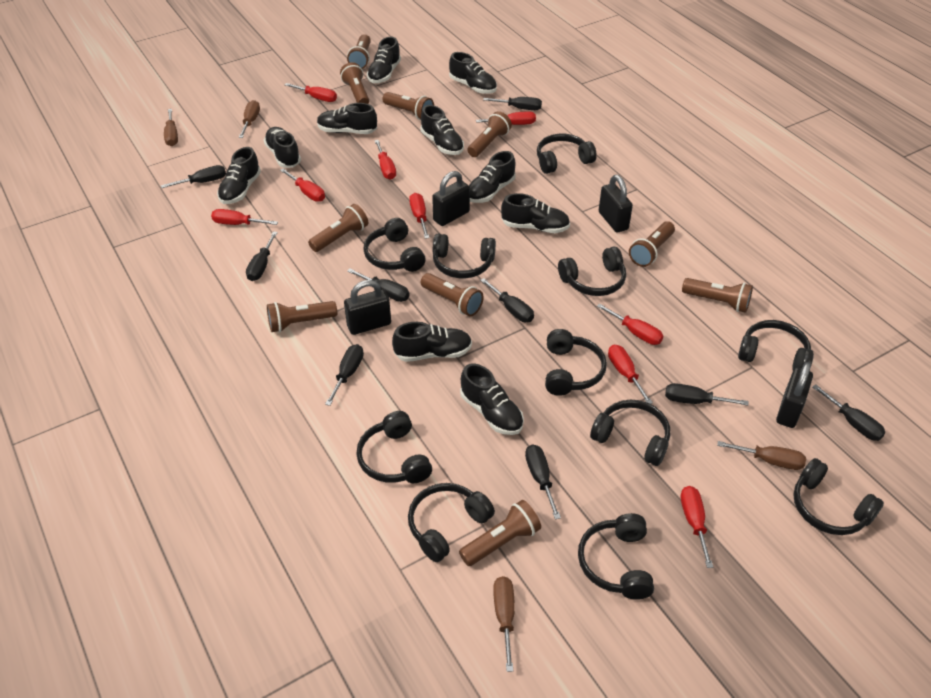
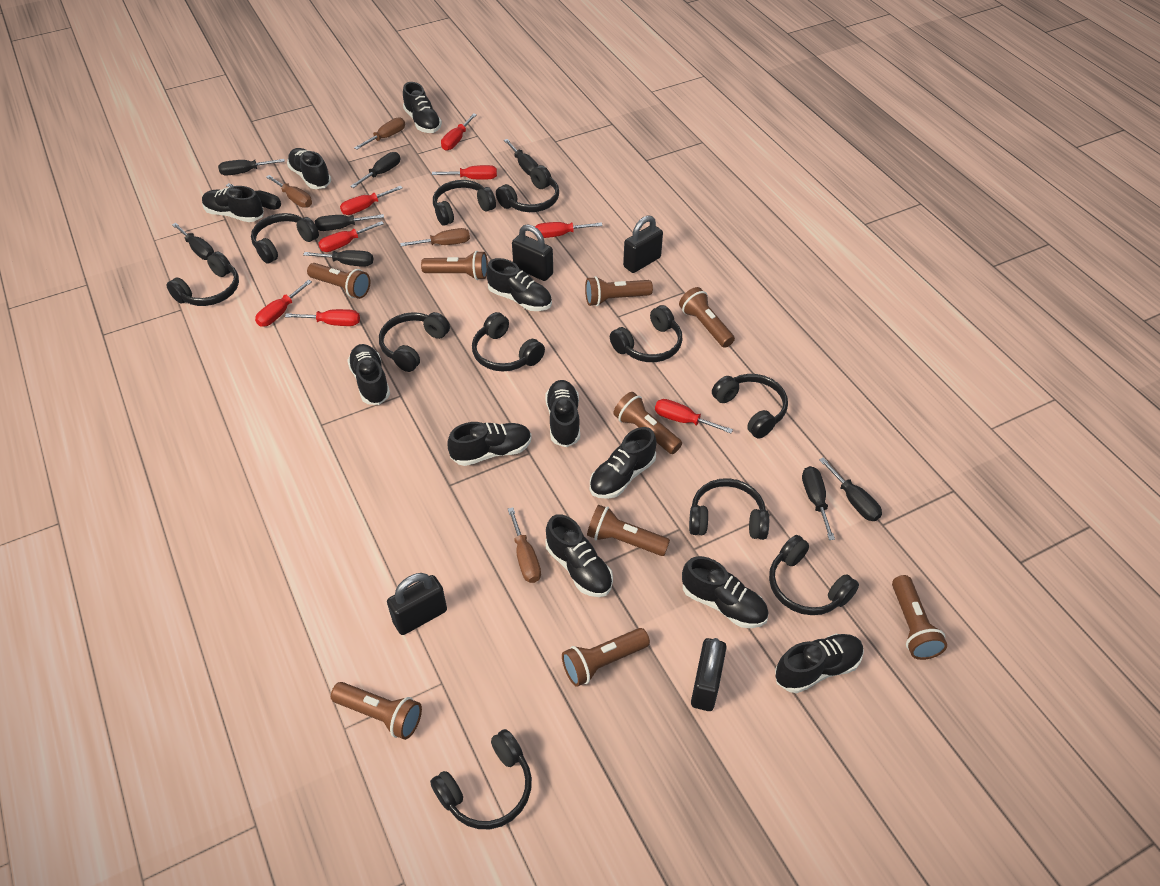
black shoe: [217,147,261,204] [264,127,301,168] [317,103,377,134] [367,37,401,83] [392,322,472,362] [421,105,464,155] [449,52,497,94] [460,363,524,435] [469,151,516,203] [501,193,570,233] = 10 -> [202,186,264,222] [287,148,331,189] [347,344,390,405] [403,82,442,133] [447,422,532,466] [486,258,552,311] [545,380,580,447] [546,514,613,597] [590,427,657,499] [682,556,769,628] [775,634,864,693] = 11
brown flashlight: [267,301,337,332] [308,204,369,252] [340,62,369,104] [347,34,371,69] [382,92,434,120] [421,273,483,316] [459,500,541,566] [467,111,512,157] [629,221,675,267] [682,278,753,313] = 10 -> [307,263,370,299] [331,682,422,740] [421,251,488,280] [562,628,650,687] [585,276,653,306] [587,505,670,556] [613,392,682,454] [679,287,735,348] [892,575,947,660] = 9
red screwdriver: [211,209,278,225] [280,168,325,202] [285,83,337,102] [374,140,396,180] [409,193,429,239] [476,111,536,125] [597,303,663,345] [608,344,653,404] [681,486,713,568] = 9 -> [255,280,312,327] [285,309,360,326] [318,221,384,252] [340,186,402,215] [432,165,497,180] [441,113,477,151] [535,222,603,238] [655,399,733,433] = 8

